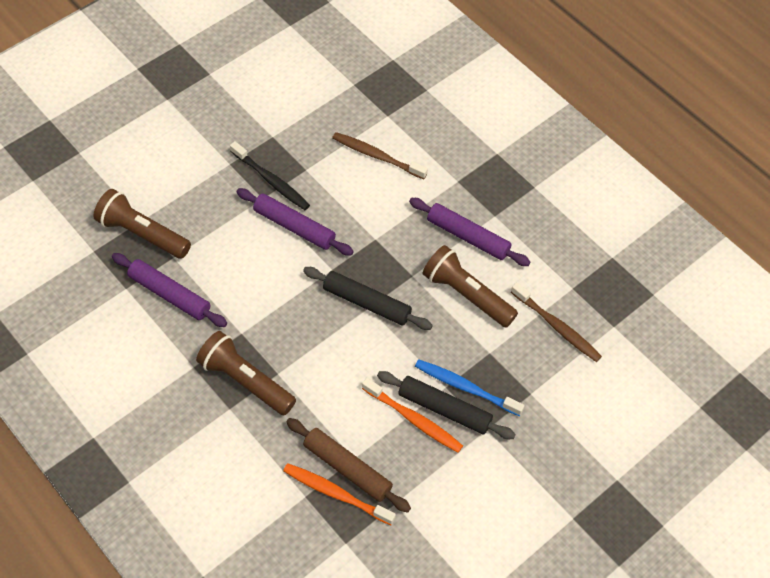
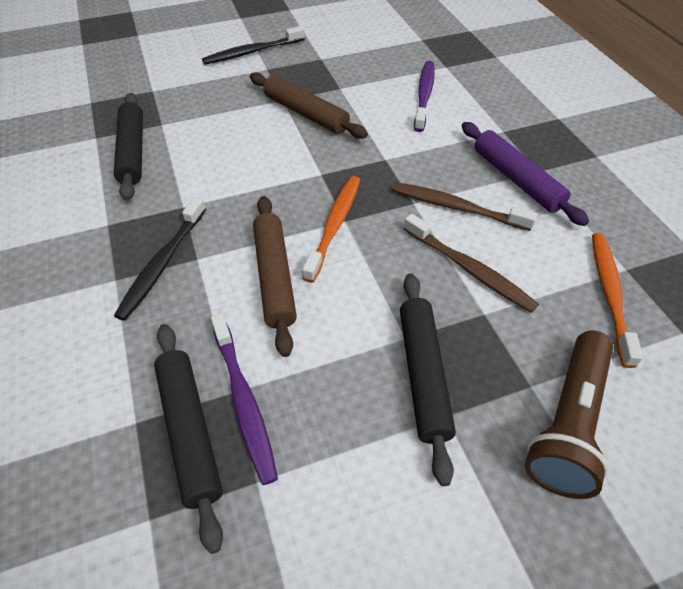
black rolling pin: [303,267,433,330] [377,371,516,439] = 2 -> [114,93,143,201] [154,324,223,554] [400,273,456,486] = 3
black toothbrush: [230,141,310,210] = 1 -> [114,197,206,321] [202,26,305,65] = 2
blue toothbrush: [415,359,525,416] = 1 -> none = 0
brown flashlight: [93,189,191,259] [196,331,296,415] [422,245,518,328] = 3 -> [525,331,613,499] = 1
brown rolling pin: [286,418,411,513] = 1 -> [250,72,368,139] [253,196,297,357] = 2
purple rolling pin: [112,253,227,327] [236,188,354,256] [409,198,530,266] = 3 -> [462,122,589,226] = 1
purple toothbrush: none = 0 -> [211,313,278,485] [414,61,435,132] = 2

